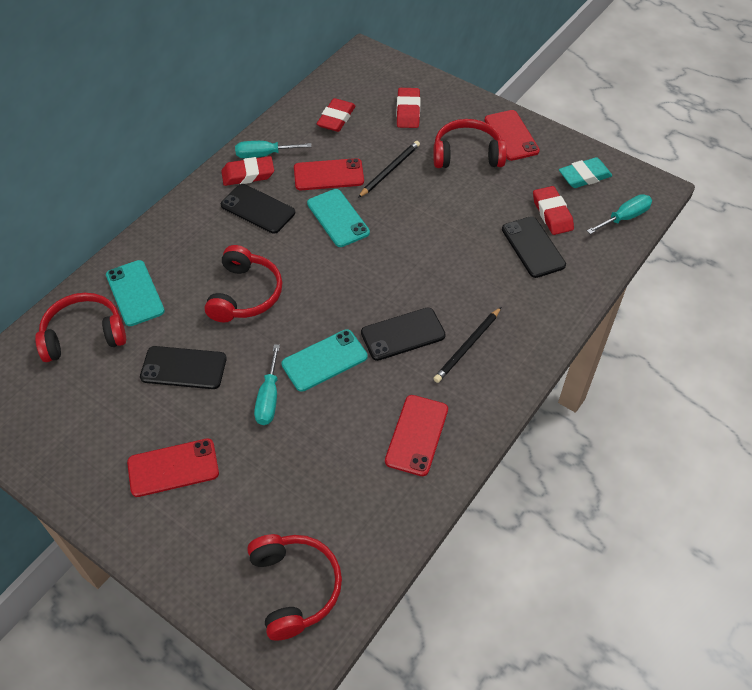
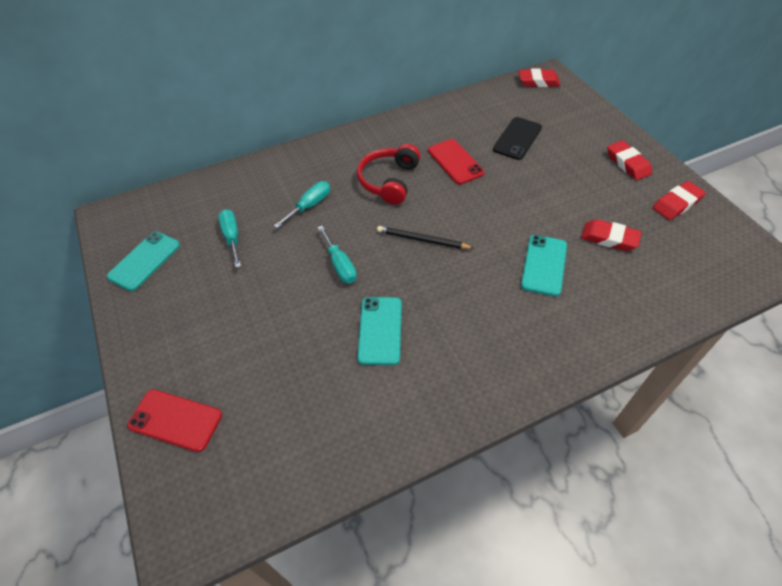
black pencil: [358,141,420,198] [433,307,501,383] = 2 -> [377,226,473,249] = 1
black phone: [140,346,227,389] [221,184,295,234] [361,308,446,361] [502,216,566,278] = 4 -> [493,117,542,160] = 1
red headphones: [35,293,126,362] [204,245,282,323] [247,534,342,640] [433,119,507,168] = 4 -> [357,144,421,205] = 1
red phone: [127,439,219,497] [294,158,364,190] [385,395,448,476] [484,110,540,161] = 4 -> [127,389,222,452] [428,139,484,185] = 2
turquoise eraser: [559,157,612,188] = 1 -> none = 0

